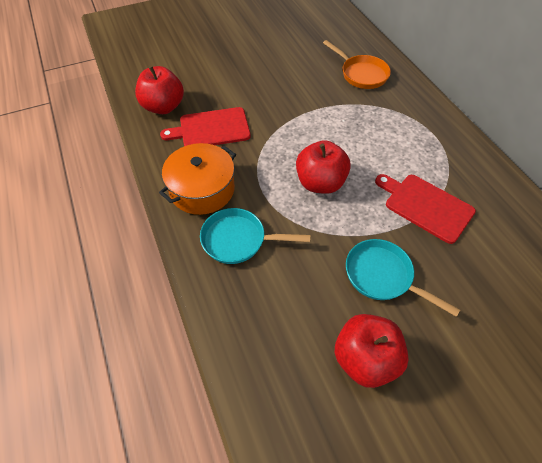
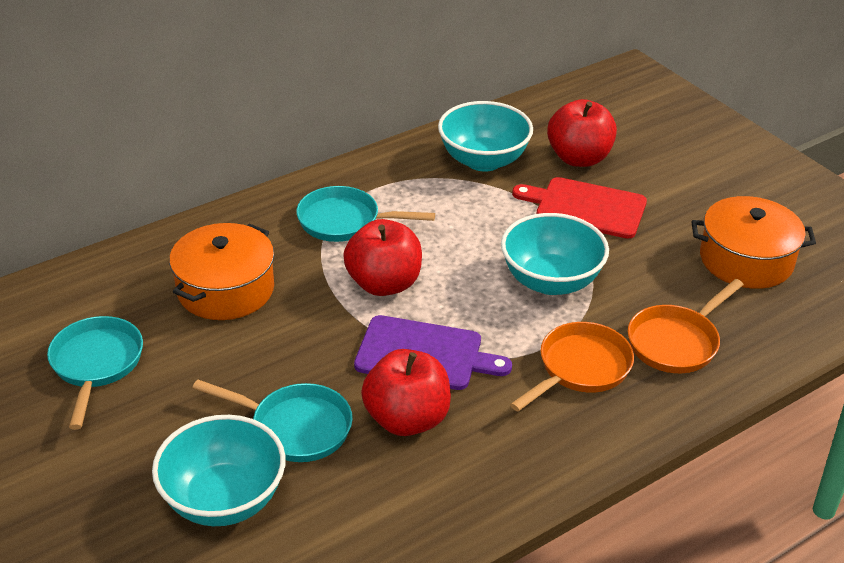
orange pan: [323,40,391,89] = 1 -> [510,322,634,412] [628,279,744,373] = 2
orange pot: [159,143,236,215] = 1 -> [169,223,274,320] [691,196,816,289] = 2
purple cutting board: none = 0 -> [354,315,512,390] = 1
red cutting board: [160,107,251,146] [375,174,476,244] = 2 -> [512,177,647,239] = 1
turquoise bowl: none = 0 -> [152,415,286,526] [438,101,533,172] [501,213,609,295] = 3
turquoise pan: [200,208,310,264] [346,239,460,317] = 2 -> [47,316,143,430] [193,380,353,462] [296,186,435,242] = 3

